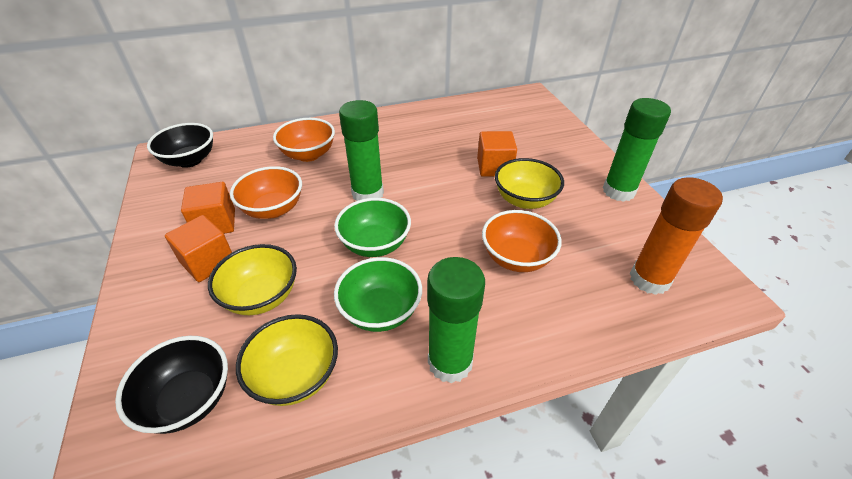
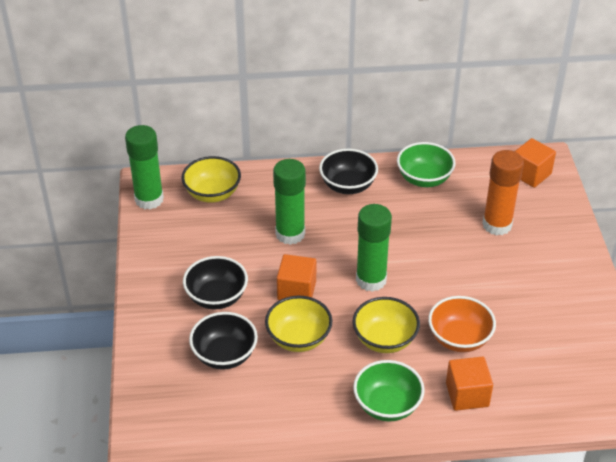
black bowl: [115,336,228,434] [147,123,213,168] = 2 -> [183,256,248,309] [189,312,258,369] [319,149,378,194] = 3
orange bowl: [230,166,302,219] [273,118,335,162] [482,210,562,272] = 3 -> [428,296,496,352] = 1

